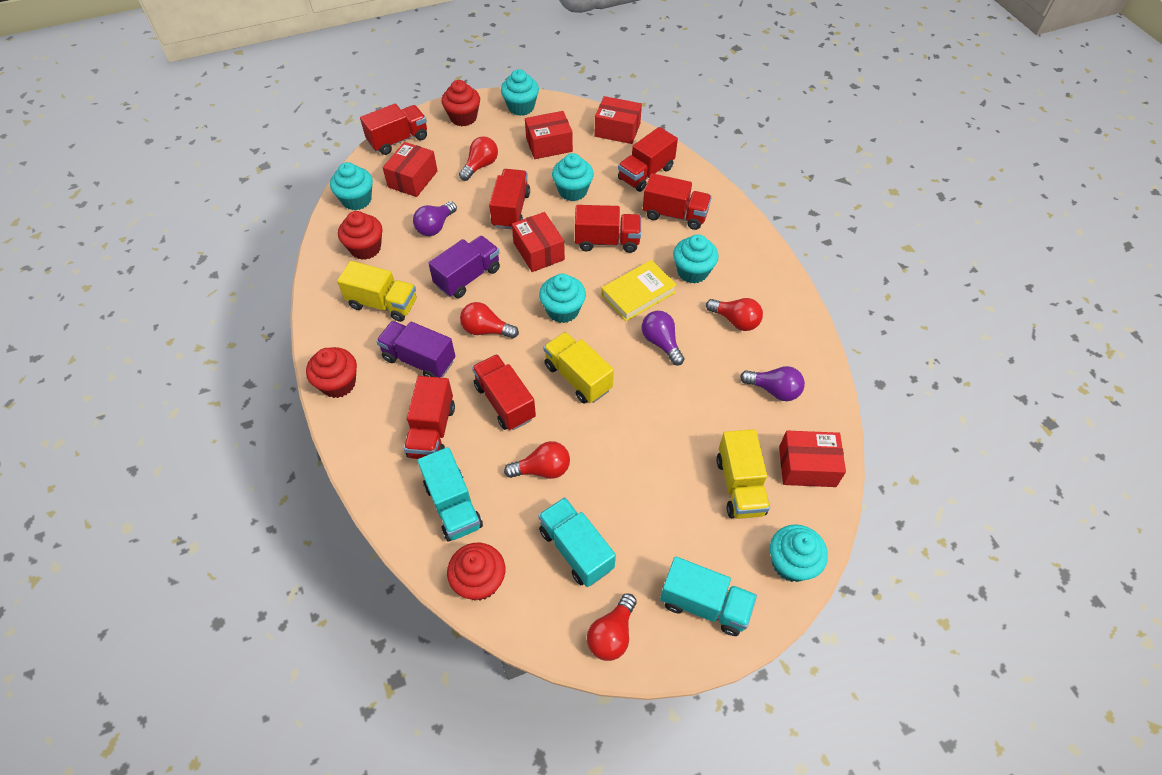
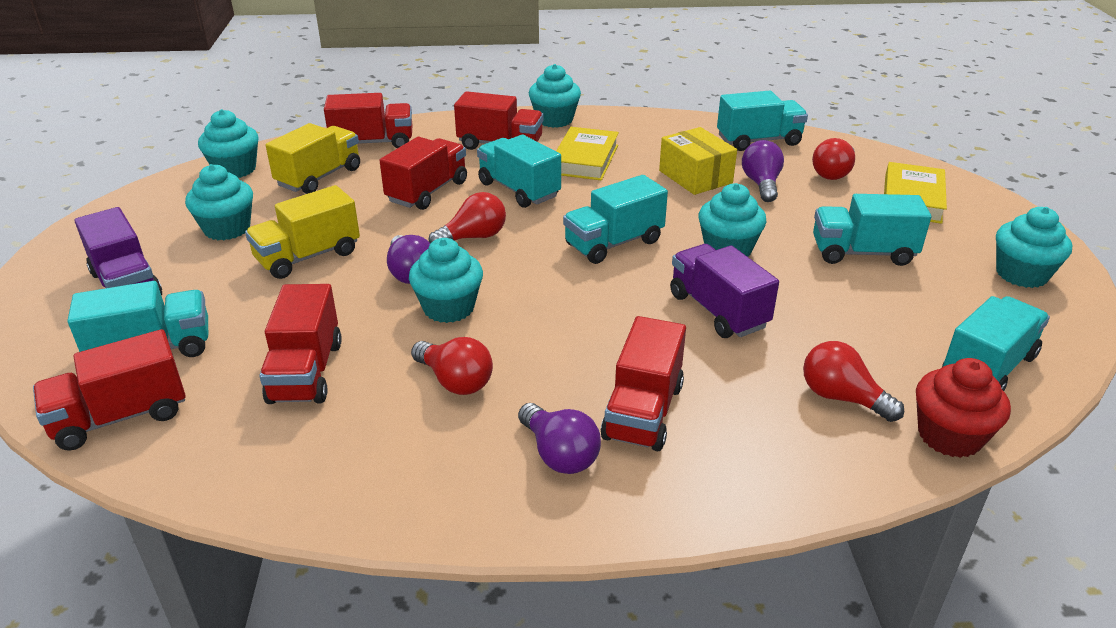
red box: [382,142,438,197] [512,212,565,272] [525,111,573,159] [595,96,642,144] [779,431,846,487] = 5 -> none = 0
red cupcake: [306,347,357,398] [338,211,383,260] [442,80,480,126] [447,542,505,600] = 4 -> [916,358,1011,458] = 1
red light bulb: [459,136,498,181] [460,302,519,338] [504,441,570,479] [587,593,637,661] [706,298,763,331] = 5 -> [411,337,493,395] [429,192,506,244] [803,341,904,422] [812,138,855,180] = 4
red truck: [360,103,427,155] [404,376,455,459] [472,354,536,430] [489,169,530,229] [575,205,641,253] [618,127,678,192] [643,173,712,230] = 7 -> [33,329,186,451] [259,284,342,404] [324,93,412,148] [380,137,467,210] [454,91,543,150] [601,316,686,451] = 6
turquoise truck: [417,447,483,541] [538,497,616,587] [660,556,757,636] = 3 -> [67,281,208,357] [477,135,561,208] [563,175,668,264] [717,91,808,151] [813,194,931,266] [942,296,1050,391] = 6
yellow book: [601,260,677,321] = 1 -> [556,127,619,180] [884,162,947,224] = 2
yellow box: none = 0 -> [659,127,737,195] = 1
yellow truck: [337,261,416,322] [543,332,614,404] [716,429,770,519] = 3 -> [245,185,360,279] [266,123,360,194] = 2

